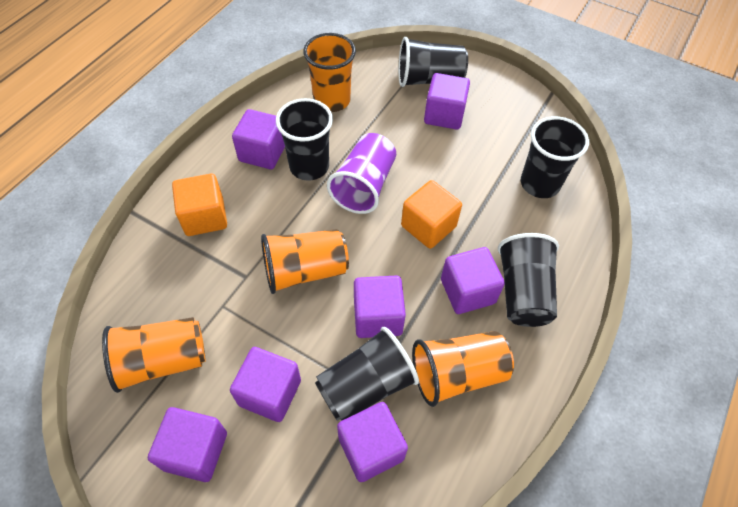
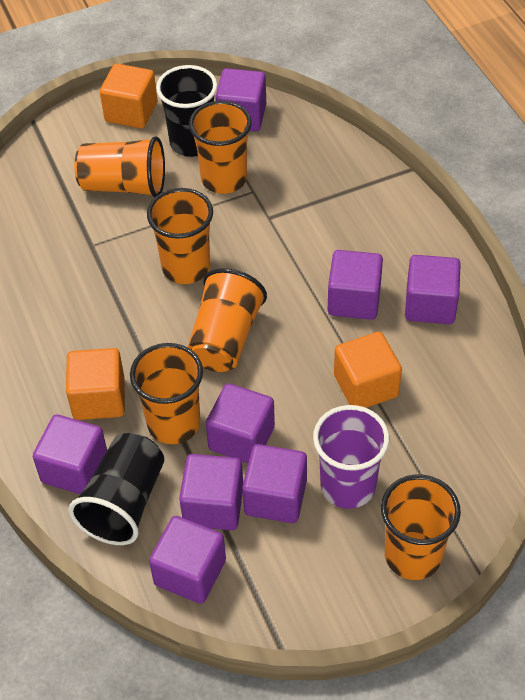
black cup: [276,98,333,181] [315,327,419,421] [398,37,468,87] [498,233,559,327] [521,116,589,198] = 5 -> [69,433,164,545] [156,65,217,157] = 2
orange cube: [172,174,227,236] [401,180,462,249] = 2 -> [66,348,125,420] [100,64,157,129] [334,332,402,408] = 3
orange cup: [102,317,205,393] [261,229,349,294] [303,33,356,112] [412,331,514,407] = 4 -> [75,136,165,198] [130,343,203,444] [147,188,213,284] [187,268,267,372] [189,101,252,194] [381,475,461,580] = 6
purple cube: [148,407,227,482] [230,347,301,422] [232,109,285,169] [337,402,408,482] [354,275,406,338] [424,73,470,130] [441,247,505,314] = 7 -> [33,414,107,494] [149,516,226,604] [179,454,243,530] [206,383,275,463] [215,68,266,131] [242,444,307,523] [328,250,383,320] [405,255,461,324] = 8

